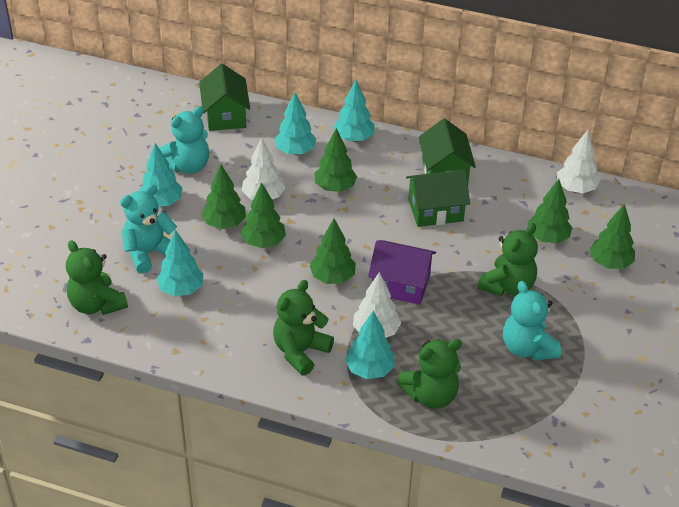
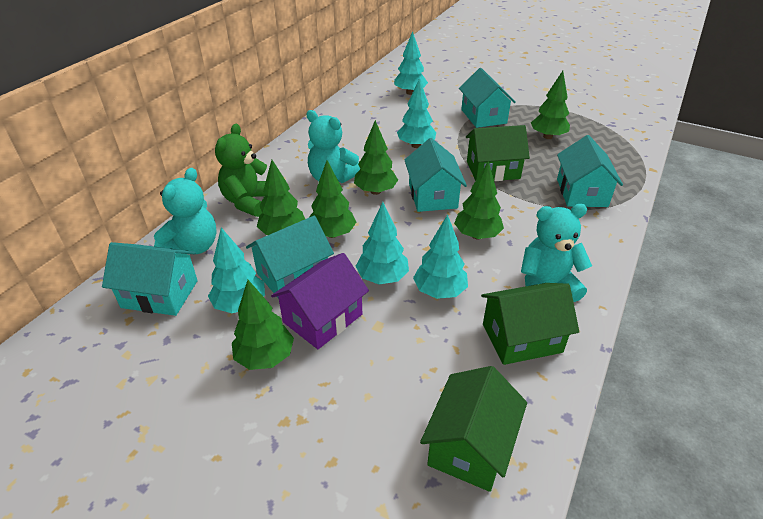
green teddy bear: [66,240,128,315] [273,280,334,375] [397,339,462,409] [478,223,538,296] = 4 -> [215,124,267,217] = 1
turquoise house: none = 0 -> [102,242,198,316] [246,216,334,299] [405,138,467,212] [459,68,516,128] [557,135,623,207] = 5
white tree: [242,137,285,200] [353,272,401,338] [557,130,600,193] = 3 -> none = 0

